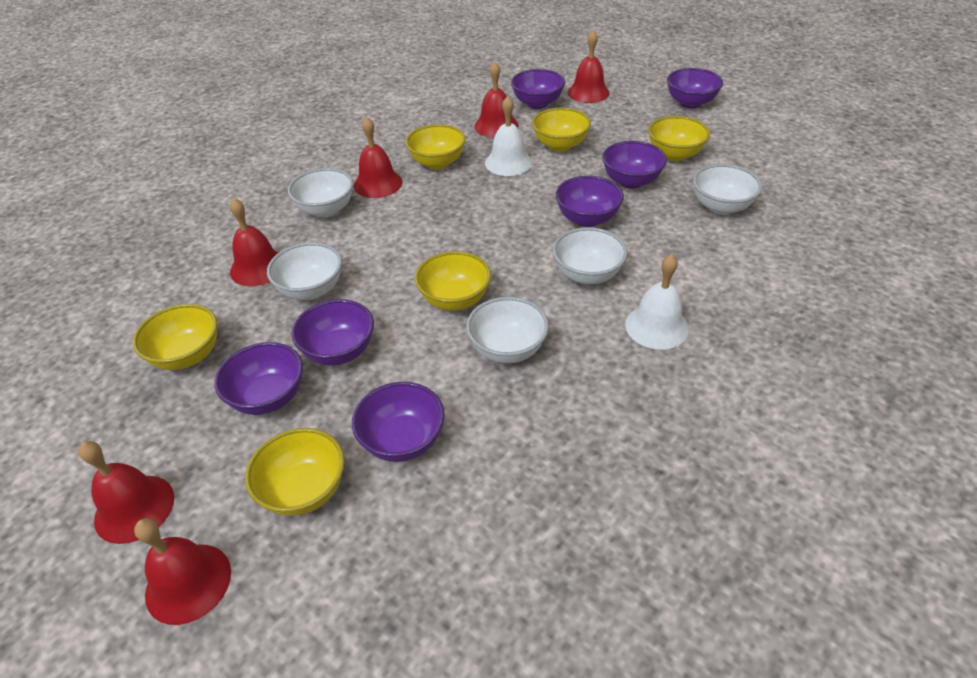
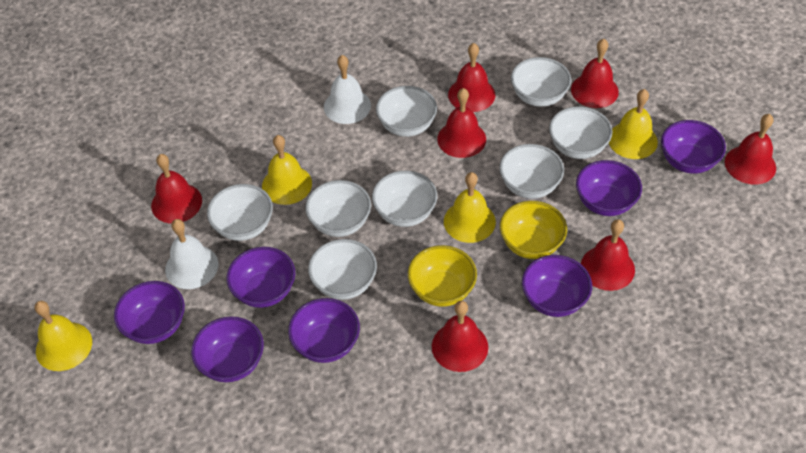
red bell: [79,441,174,544] [134,518,231,625] [230,198,278,286] [354,117,402,198] [474,62,519,137] [568,30,610,103] = 6 -> [151,154,202,223] [432,300,488,372] [437,88,486,158] [448,43,495,112] [571,39,619,108] [581,219,635,291] [725,114,776,185] = 7
white bowl: [267,242,342,300] [288,168,353,217] [466,297,549,363] [553,227,627,284] [693,164,762,215] = 5 -> [207,184,273,241] [305,180,371,237] [308,239,377,300] [372,171,437,227] [376,86,437,137] [499,144,564,199] [511,57,571,107] [549,106,612,159] = 8
yellow bell: none = 0 -> [34,301,92,371] [262,135,312,205] [444,172,496,243] [609,89,658,159] = 4
yellow bowl: [133,304,218,370] [245,428,345,516] [405,124,466,170] [415,251,491,311] [532,108,591,152] [648,116,710,161] = 6 -> [408,245,477,307] [500,201,567,259] = 2

